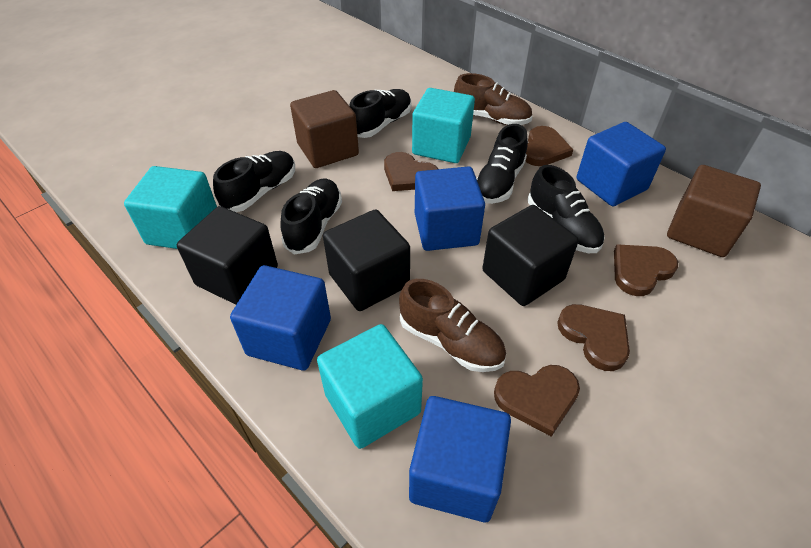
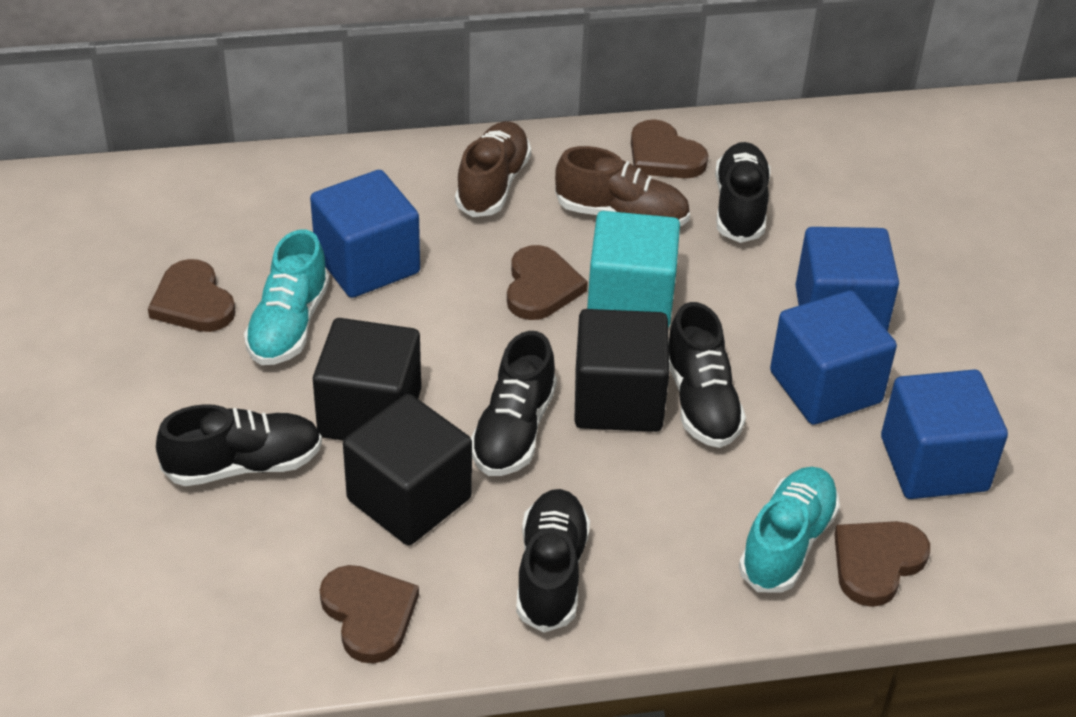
brown cube: [290,90,359,168] [667,165,761,257] = 2 -> none = 0
turquoise cube: [124,166,217,249] [317,324,423,449] [412,88,475,163] = 3 -> [587,211,680,327] = 1
turquoise shoe: none = 0 -> [244,230,330,365] [739,467,840,593] = 2

